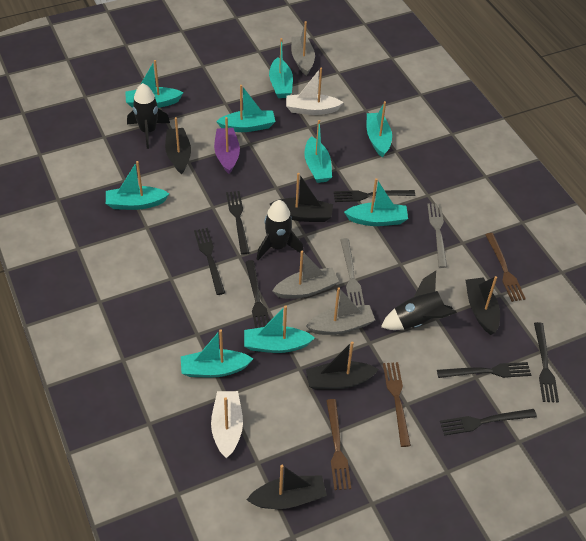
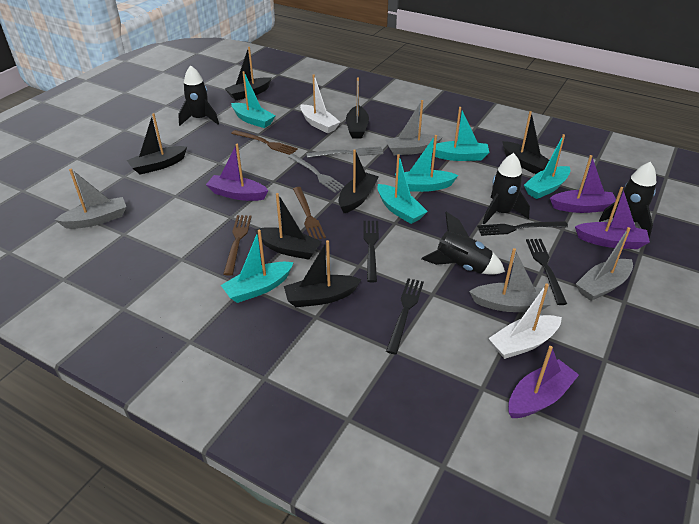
black boat: [165,117,191,174] [247,465,327,509] [270,173,333,222] [306,341,379,390] [466,276,500,335] = 5 -> [127,113,187,175] [225,47,272,100] [254,193,322,260] [284,240,362,307] [339,150,379,213] [346,77,369,139] [502,111,549,174] = 7
black fork: [194,228,225,295] [226,191,249,254] [245,260,269,328] [334,190,415,202] [437,362,531,378] [440,409,537,436] [534,322,559,403] = 7 -> [363,221,379,282] [386,278,424,354] [477,221,568,236] [526,239,567,305] = 4
black rocket: [127,83,170,149] [257,200,304,260] [381,271,457,330] = 3 -> [178,65,219,126] [421,212,505,275] [483,153,530,225] [599,162,656,238] = 4
grey boat: [272,251,339,299] [291,21,315,76] [306,287,375,335] = 3 -> [55,169,126,229] [386,100,442,155] [469,248,551,312] [576,227,633,301] = 4
purple boat: [214,117,240,174] = 1 -> [206,144,269,201] [508,346,579,418] [550,155,616,213] [575,187,650,249] = 4
turquoise boat: [106,161,169,210] [125,60,183,108] [181,329,253,377] [216,85,275,132] [244,306,315,353] [269,38,293,98] [304,120,332,183] [344,178,408,226] [367,101,392,158] = 9 -> [221,230,294,303] [231,71,276,128] [377,154,428,224] [395,135,458,192] [432,107,490,161] [524,134,570,199] = 6

